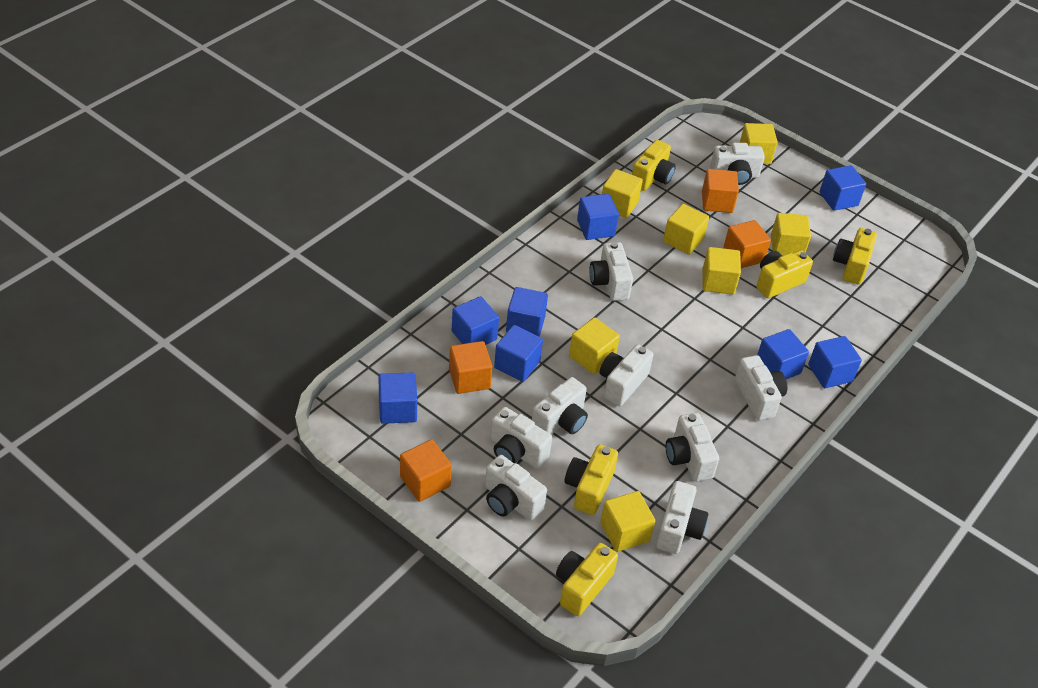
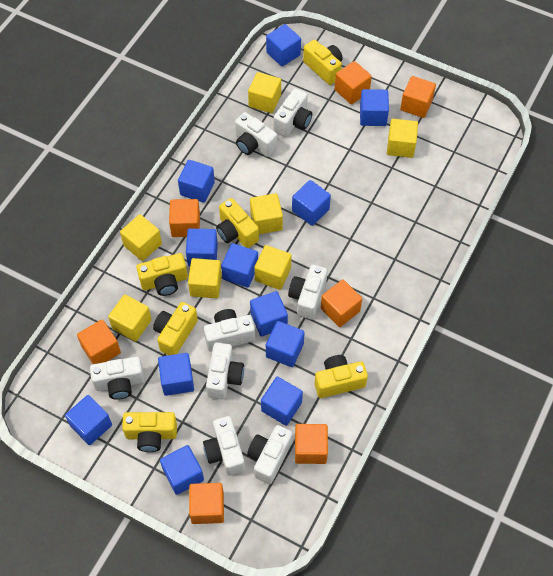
blue cube: [378,372,417,424] [452,296,499,345] [494,325,543,382] [506,287,548,337] [577,194,619,240] [757,329,809,379] [808,336,862,388] [820,165,866,211] = 8 -> [65,395,112,445] [158,353,194,396] [160,445,204,495] [178,160,215,203] [186,229,218,267] [221,243,258,288] [250,291,288,337] [261,377,303,426] [266,24,301,67] [266,321,305,367] [292,180,331,226] [360,89,389,126] = 12
orange cube: [400,439,452,502] [449,341,492,394] [702,169,739,213] [723,220,771,268] = 4 -> [77,320,121,364] [169,199,200,237] [189,483,224,524] [295,424,328,464] [321,279,362,327] [335,61,372,104] [400,76,436,118] = 7
white camera: [485,455,547,521] [490,407,552,468] [532,377,588,435] [589,242,633,301] [600,344,653,406] [656,481,708,554] [666,413,719,482] [710,143,765,185] [735,355,787,420] = 9 -> [90,356,145,400] [203,416,245,476] [204,309,255,352] [206,342,244,400] [235,112,277,157] [247,425,293,484] [274,88,312,137] [288,265,327,320] = 8
yellow camera: [556,543,618,616] [565,444,618,515] [632,140,676,191] [756,250,813,298] [833,228,877,285] = 5 -> [122,412,177,452] [136,253,188,296] [153,302,198,355] [216,198,259,248] [303,40,343,85] [315,355,368,398] = 6

